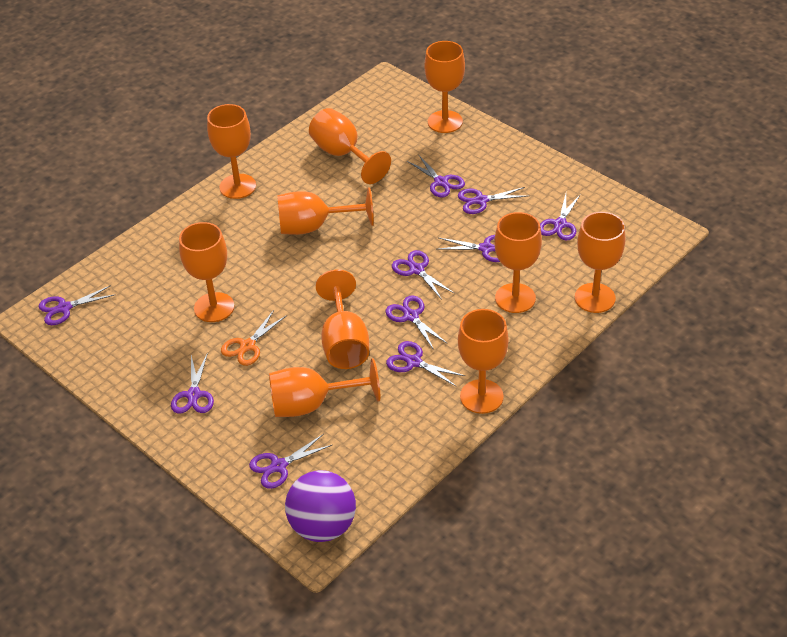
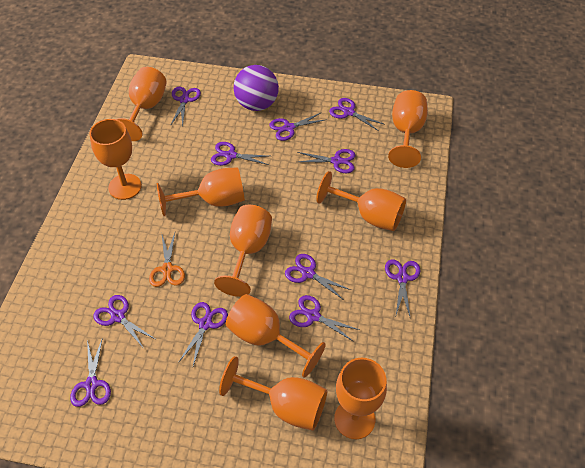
orange goblet: [179,222,234,322] [207,104,256,199] [269,358,380,417] [277,187,374,235] [309,108,391,184] [316,269,369,369] [424,41,465,133] [458,309,509,414] [494,212,542,313] [575,212,625,313] = 10 -> [89,119,142,200] [116,67,167,141] [157,167,245,216] [214,205,272,297] [219,356,327,431] [226,294,326,378] [316,171,406,231] [334,358,387,439] [388,90,428,168] = 9
purple scissors: [39,285,114,325] [171,353,214,413] [249,434,332,489] [385,295,448,350] [386,341,465,387] [392,250,455,300] [407,154,465,198] [438,235,500,262] [458,187,527,214] [540,194,581,240] = 10 -> [70,337,111,407] [93,295,155,347] [170,87,201,127] [178,302,228,366] [211,142,269,166] [269,112,325,141] [285,254,351,300] [289,295,360,342] [298,149,356,173] [329,98,385,131] [385,259,420,319] = 11

